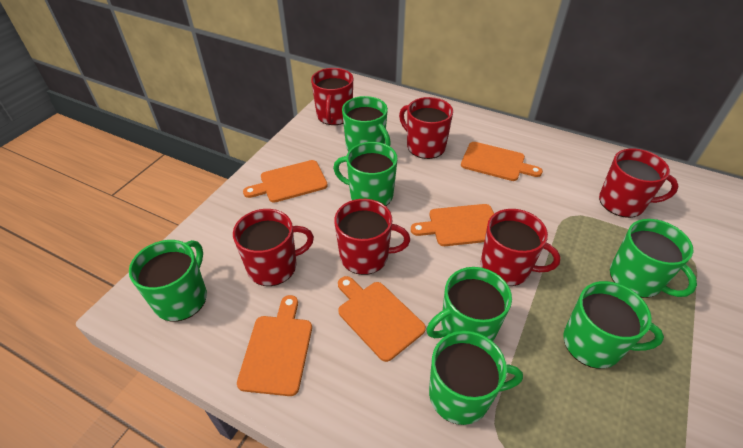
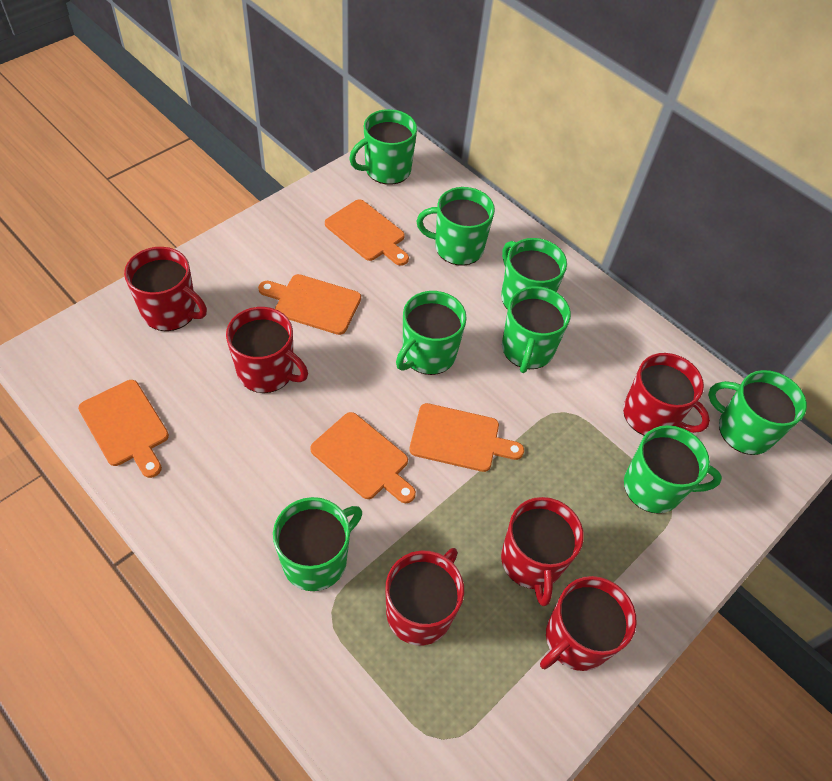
green mug: [129,240,207,322] [333,142,398,206] [342,96,391,151] [427,267,512,341] [429,331,523,425] [563,281,664,369] [610,219,697,298] = 7 -> [273,497,362,591] [349,109,417,185] [396,291,467,375] [417,187,495,266] [501,238,567,310] [502,286,571,373] [624,425,722,514] [708,370,807,455] = 8

